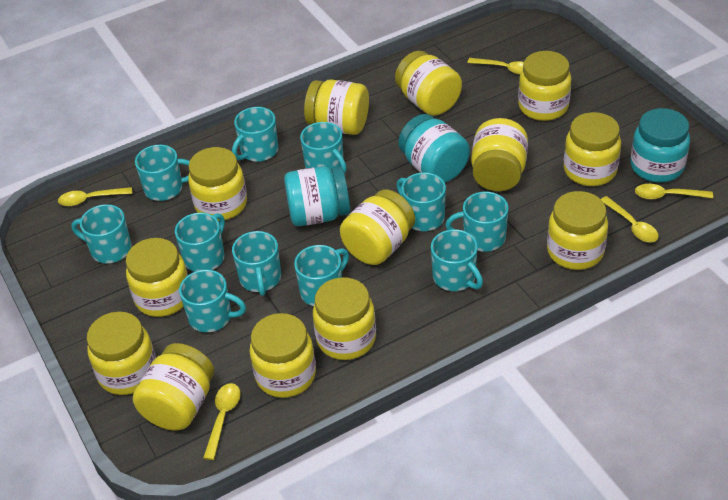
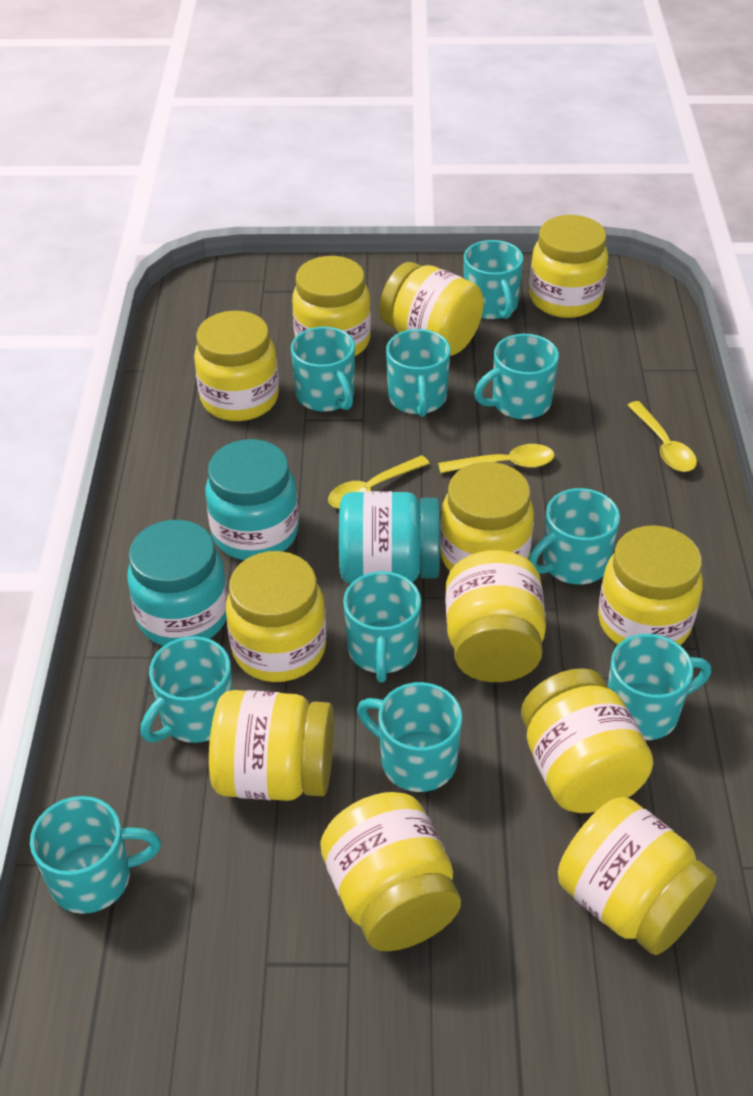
turquoise mug: [71,204,132,263] [135,145,190,201] [175,213,225,272] [179,270,246,332] [232,107,278,162] [232,231,281,296] [294,245,349,306] [300,122,347,173] [396,172,446,231] [431,229,483,291] [445,192,508,252] = 11 -> [30,796,161,914] [140,636,233,743] [291,327,355,412] [343,571,421,683] [357,682,462,792] [386,329,450,417] [464,240,523,319] [474,334,559,419] [528,488,620,584] [608,634,711,740] = 10
yellow jar: [87,312,156,395] [126,238,188,317] [133,343,214,430] [188,147,247,221] [250,313,316,398] [304,80,369,135] [313,277,376,360] [340,189,415,265] [395,51,462,116] [471,118,528,191] [518,51,571,121] [547,191,608,270] [563,112,621,186] = 13 -> [194,311,279,421] [209,690,334,801] [226,551,326,682] [292,256,371,356] [320,792,461,951] [380,262,484,356] [440,462,534,571] [445,550,546,682] [521,668,654,813] [529,215,608,318] [558,797,716,955] [598,525,703,645] = 12
yellow spoon: [58,187,132,206] [203,383,241,460] [467,58,524,75] [601,196,659,242] [635,184,713,199] = 5 -> [328,455,430,508] [438,444,554,473] [628,401,697,472] = 3

